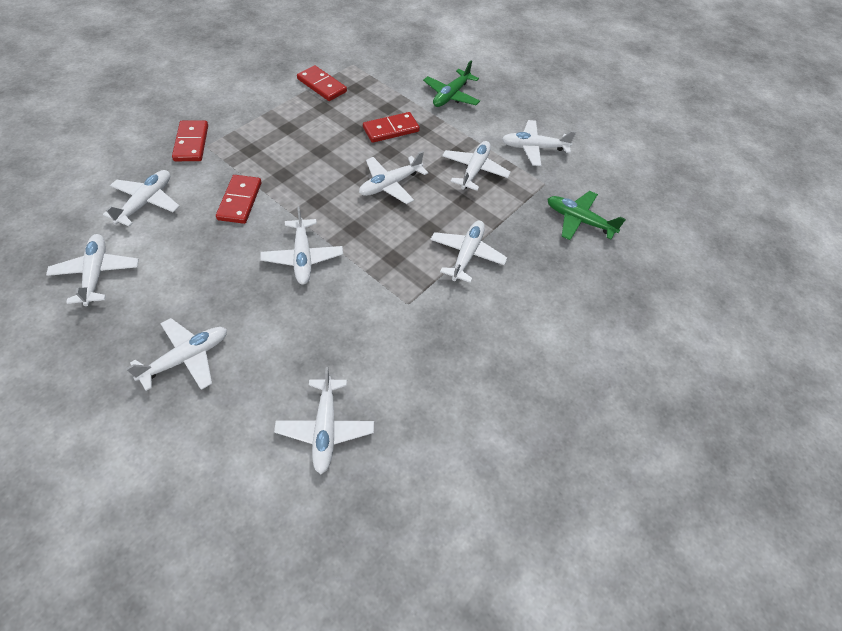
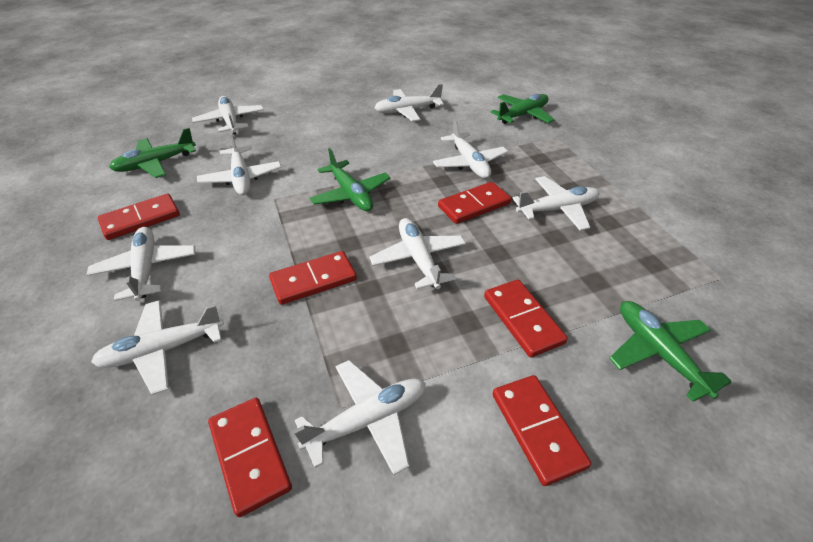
green plane: [423,60,480,107] [547,191,626,240] = 2 -> [109,128,196,178] [310,148,391,211] [491,94,554,124] [609,301,732,402] = 4
red domino: [172,120,208,161] [216,175,262,224] [297,65,347,101] [363,112,420,143] = 4 -> [98,194,180,240] [208,398,292,517] [269,251,357,305] [438,182,511,224] [484,279,568,358] [492,375,591,486] = 6

